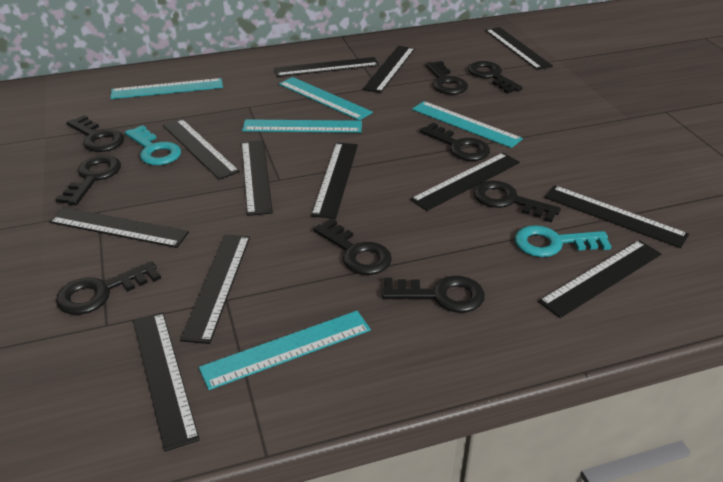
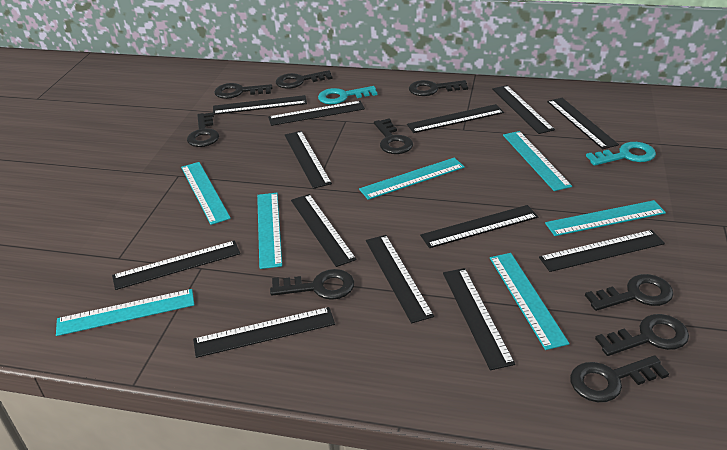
black ruler: [49,207,189,248] [133,312,200,451] [163,119,240,180] [180,234,250,344] [242,140,273,216] [274,57,379,77] [311,142,358,219] [363,46,415,93] [410,153,520,211] [485,27,553,70] [538,240,661,318] [544,186,689,248] = 12 -> [112,241,240,290] [193,307,335,358] [213,95,307,115] [268,101,365,126] [285,131,332,189] [291,194,357,267] [366,235,434,323] [407,104,504,133] [420,205,538,248] [443,268,515,370] [492,85,555,134] [539,230,665,272] [547,98,619,149] = 13
turquoise ruler: [110,78,223,99] [199,311,371,390] [242,119,362,133] [279,77,373,120] [412,101,523,148] = 5 -> [56,289,194,336] [181,162,231,225] [257,193,282,269] [359,158,465,200] [490,253,569,350] [503,131,572,191] [545,200,666,236] = 7

